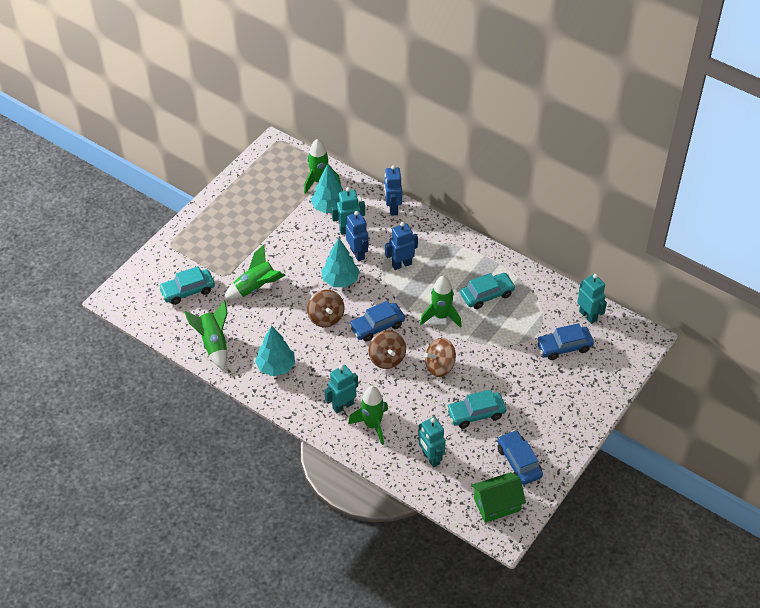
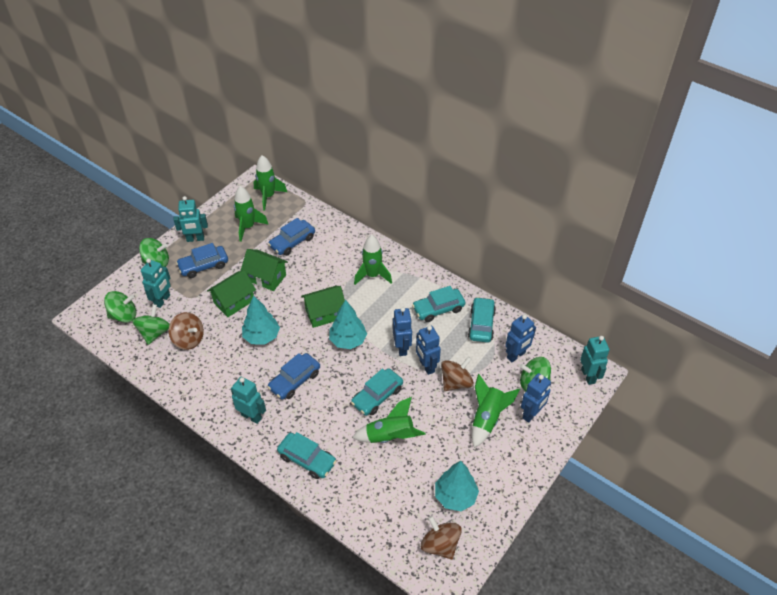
blue robot: [346,211,369,261] [384,165,402,216] [385,222,418,270] = 3 -> [393,307,412,356] [416,326,441,375] [505,314,536,362] [521,373,551,423] = 4
green house: [471,472,526,523] = 1 -> [207,270,256,317] [241,249,288,291] [301,286,345,328] = 3
green spinning top: none = 0 -> [104,291,136,323] [132,304,170,345] [139,238,169,267] [519,357,551,391] = 4
turquoise car: [159,266,215,305] [447,389,506,428] [460,273,516,309] = 3 -> [277,432,337,479] [351,368,403,416] [412,286,465,322] [468,297,496,343] = 4

